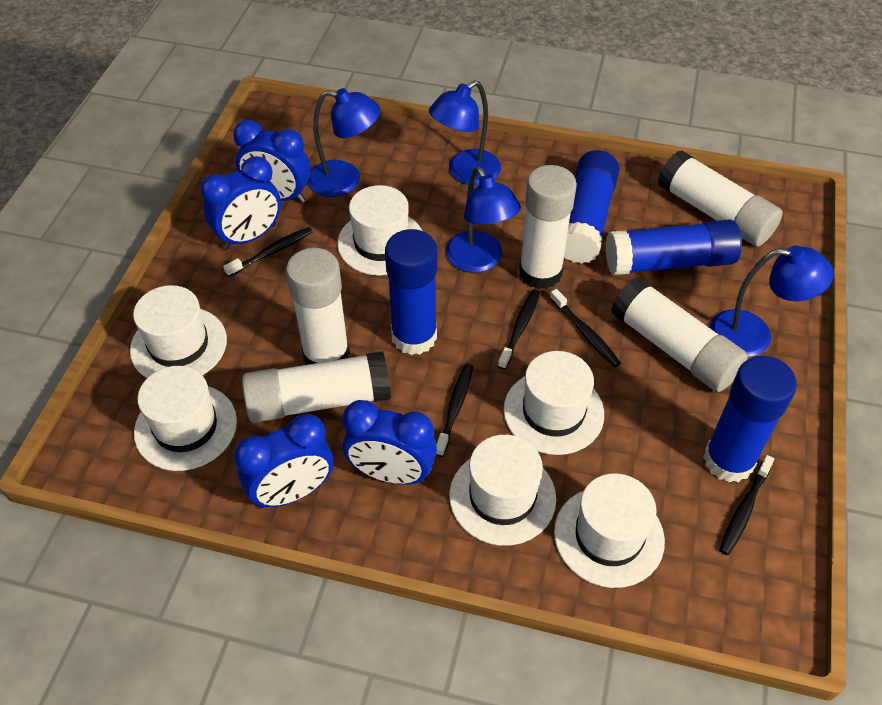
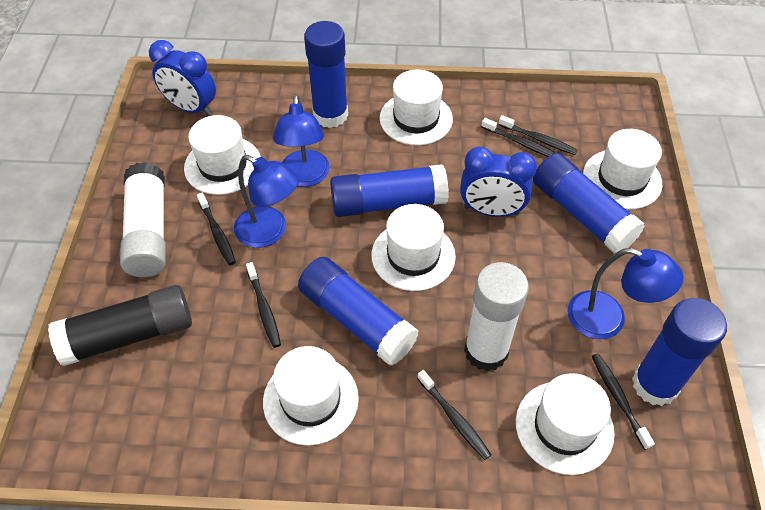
black glue stick: none = 0 -> [48,285,192,366] = 1
black toothbrush: [223,227,313,277] [436,364,473,457] [498,289,540,370] [550,289,621,367] [719,455,775,555] = 5 -> [197,193,236,265] [246,262,281,348] [417,370,491,460] [481,118,555,157] [498,115,578,155] [592,353,655,450] = 6
blue clock: [200,156,281,249] [233,120,311,203] [234,414,333,508] [342,400,437,485] = 4 -> [149,40,216,116] [460,147,537,217] = 2
blue glue stick: [385,229,437,355] [564,150,620,264] [606,220,742,275] [703,356,797,482] = 4 -> [298,257,419,366] [304,21,348,128] [330,164,449,217] [533,153,645,254] [632,298,727,406] = 5
blue lamp: [308,88,380,197] [429,80,501,185] [446,167,521,273] [710,246,834,357] = 4 -> [234,155,299,248] [273,94,330,187] [567,248,684,339] = 3
white glue stick: [242,351,391,423] [286,248,350,365] [519,165,577,289] [611,277,748,392] [658,150,783,247] = 5 -> [120,162,166,277] [464,262,529,371] = 2

